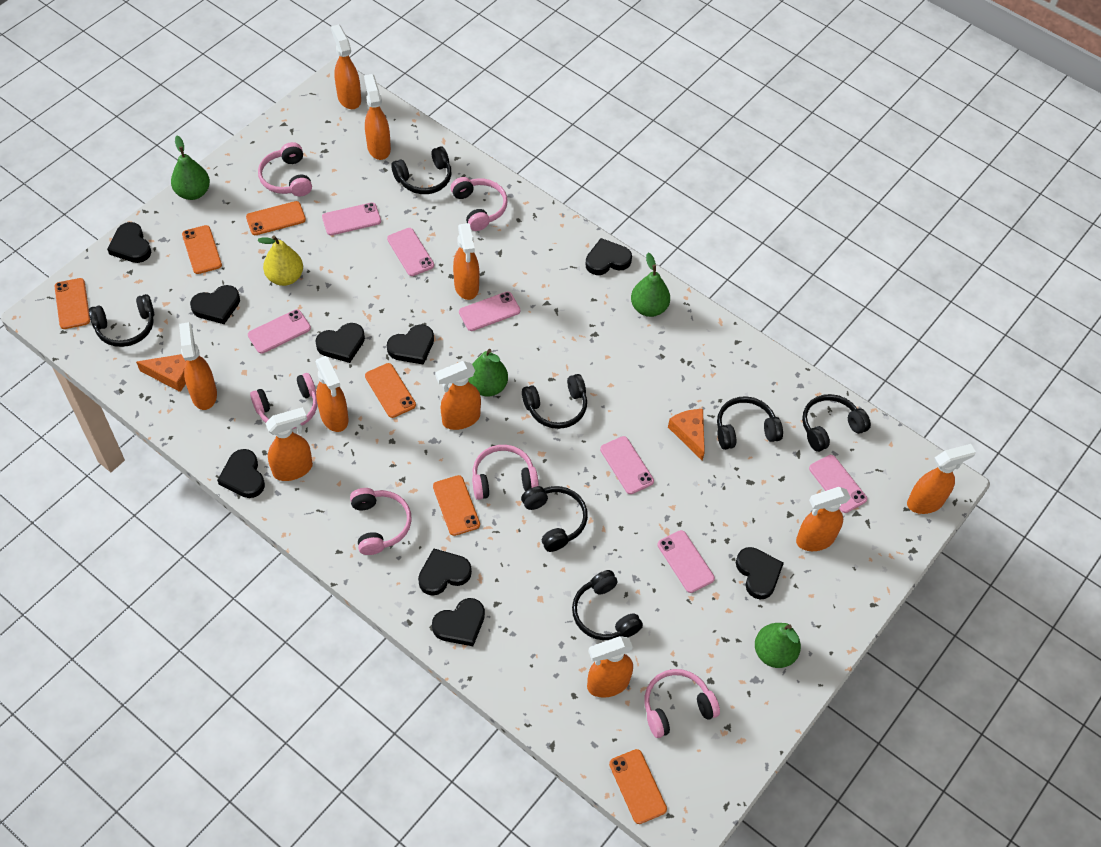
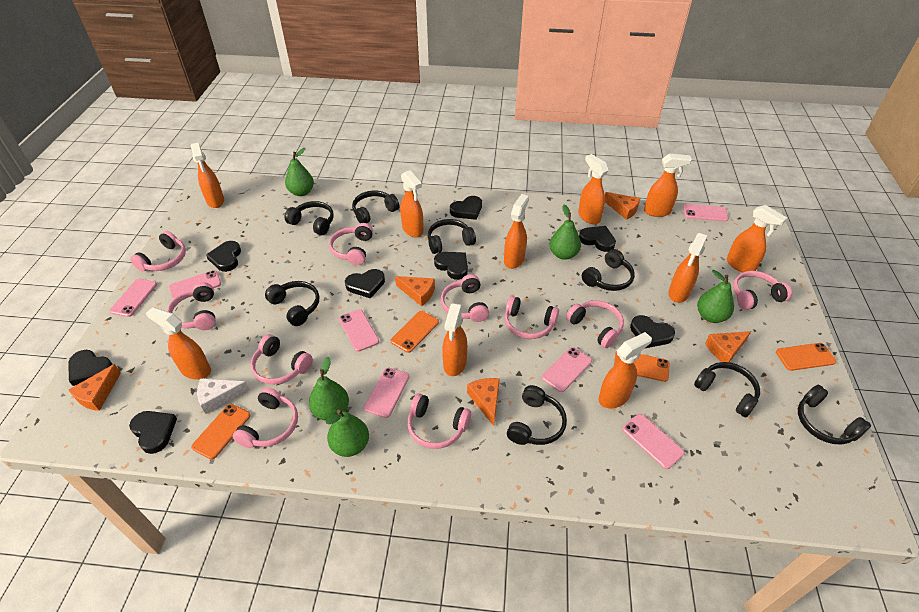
black headphones: [89,294,154,347] [391,146,451,194] [521,486,588,552] [522,374,587,429] [572,570,643,640] [717,396,783,450] [802,394,871,452] = 7 -> [265,281,319,326] [284,201,334,235] [352,191,399,223] [428,219,476,254] [507,385,567,445] [582,249,635,291] [694,362,760,417] [798,385,871,445] = 8
black heart: [107,222,151,263] [190,285,240,324] [217,449,265,498] [315,323,365,363] [387,324,434,365] [418,548,472,596] [432,598,485,646] [585,238,632,275] [736,547,784,599] = 9 -> [68,350,113,386] [129,411,177,454] [206,241,241,272] [345,269,385,298] [434,252,468,280] [450,196,482,220] [579,226,616,252] [630,315,675,348] = 8
green pear: [171,136,210,200] [468,349,508,397] [631,253,670,317] [755,623,801,668] = 4 -> [285,148,314,196] [309,357,349,420] [326,410,369,457] [550,205,581,260] [697,270,734,323] = 5
orange cheese: [136,354,186,392] [668,409,705,461] = 2 -> [68,364,121,411] [395,276,435,306] [467,378,500,426] [605,192,640,220] [705,331,751,362] = 5
orange phone: [54,278,90,329] [182,225,222,274] [246,201,306,235] [365,363,416,418] [433,475,480,536] [609,749,667,824] = 6 -> [191,404,251,459] [391,311,439,353] [614,351,670,382] [776,343,836,371] = 4
pink headphones: [250,373,317,429] [258,142,312,196] [350,488,412,555] [450,177,507,231] [472,445,539,500] [645,669,720,738] = 6 -> [130,231,186,272] [167,282,216,330] [233,387,298,448] [251,334,313,385] [329,223,373,265] [407,393,471,449] [441,274,489,322] [504,296,559,339] [566,300,624,348] [733,271,792,310] = 10
white cheese: none = 0 -> [197,378,249,414] = 1
yellow pear: [257,235,303,286] = 1 -> none = 0

